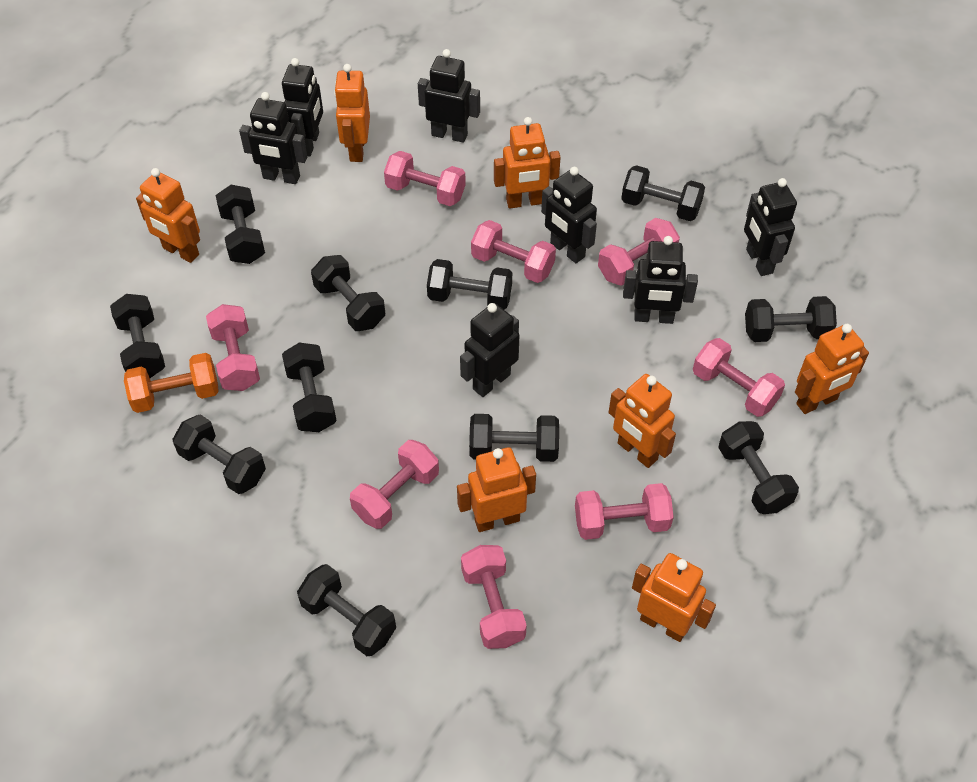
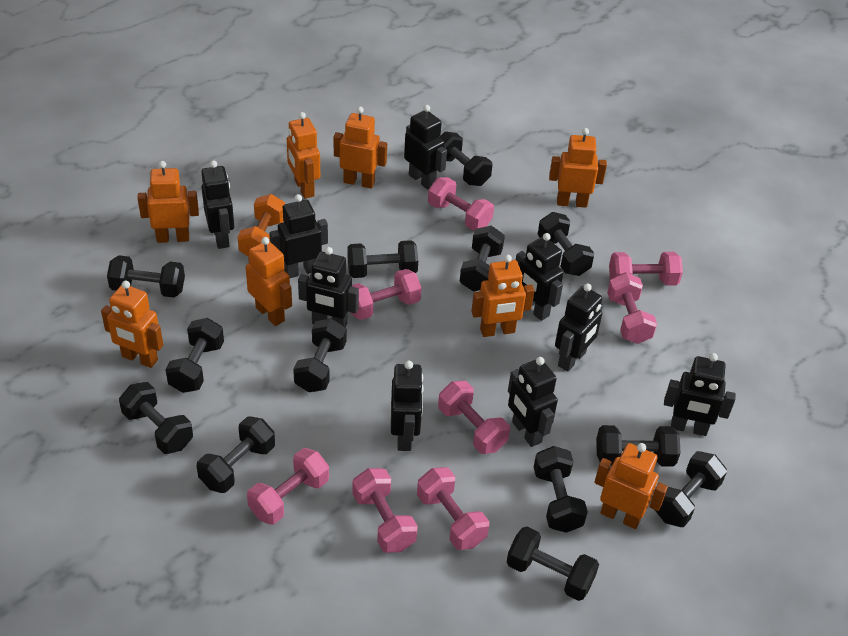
black dumbbell: [110,294,165,378] [172,414,266,494] [215,185,265,264] [282,343,337,432] [297,564,396,656] [311,255,385,331] [427,259,512,309] [469,414,559,462] [621,165,705,221] [718,421,799,514] [745,296,837,342] = 11 -> [107,255,185,298] [119,382,193,454] [165,318,224,393] [197,417,275,493] [293,318,347,392] [348,240,418,278] [440,131,492,186] [460,226,505,291] [507,527,599,601] [534,446,588,533] [538,212,594,276] [596,425,681,467] [655,451,727,527] = 13
black robot: [239,92,307,184] [282,58,323,157] [418,49,480,143] [460,303,519,397] [541,167,597,263] [623,236,698,324] [744,178,797,276] = 7 -> [201,160,234,249] [269,194,328,278] [298,247,359,327] [391,361,424,451] [404,105,447,190] [508,357,558,447] [516,233,564,321] [555,283,603,372] [664,353,736,436] = 9
orange robot: [136,168,200,263] [334,64,370,162] [457,447,536,532] [494,117,560,209] [609,374,676,468] [632,553,716,642] [795,324,869,414] = 7 -> [101,281,163,368] [138,161,199,243] [246,237,292,326] [287,112,320,199] [334,106,387,189] [471,255,534,337] [549,128,607,208] [594,443,668,529] = 8

